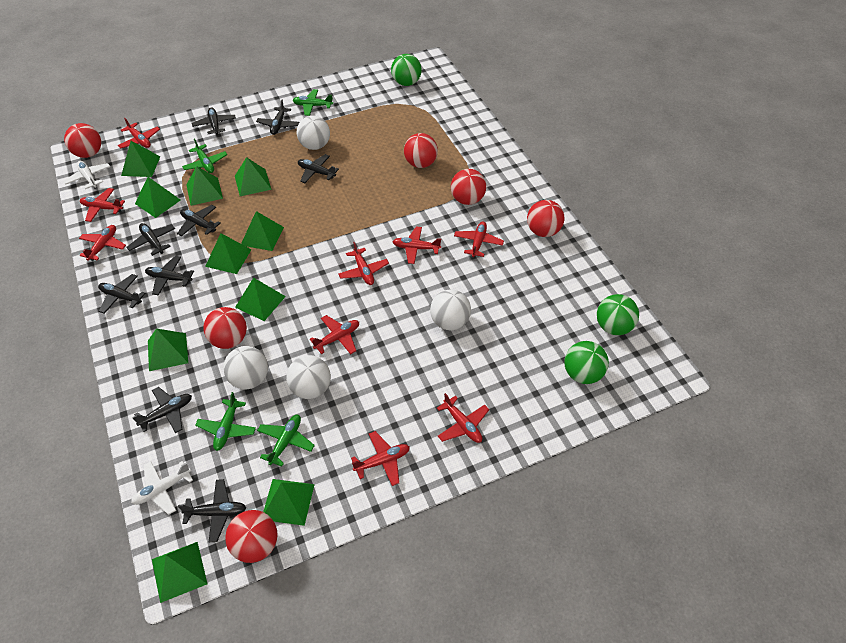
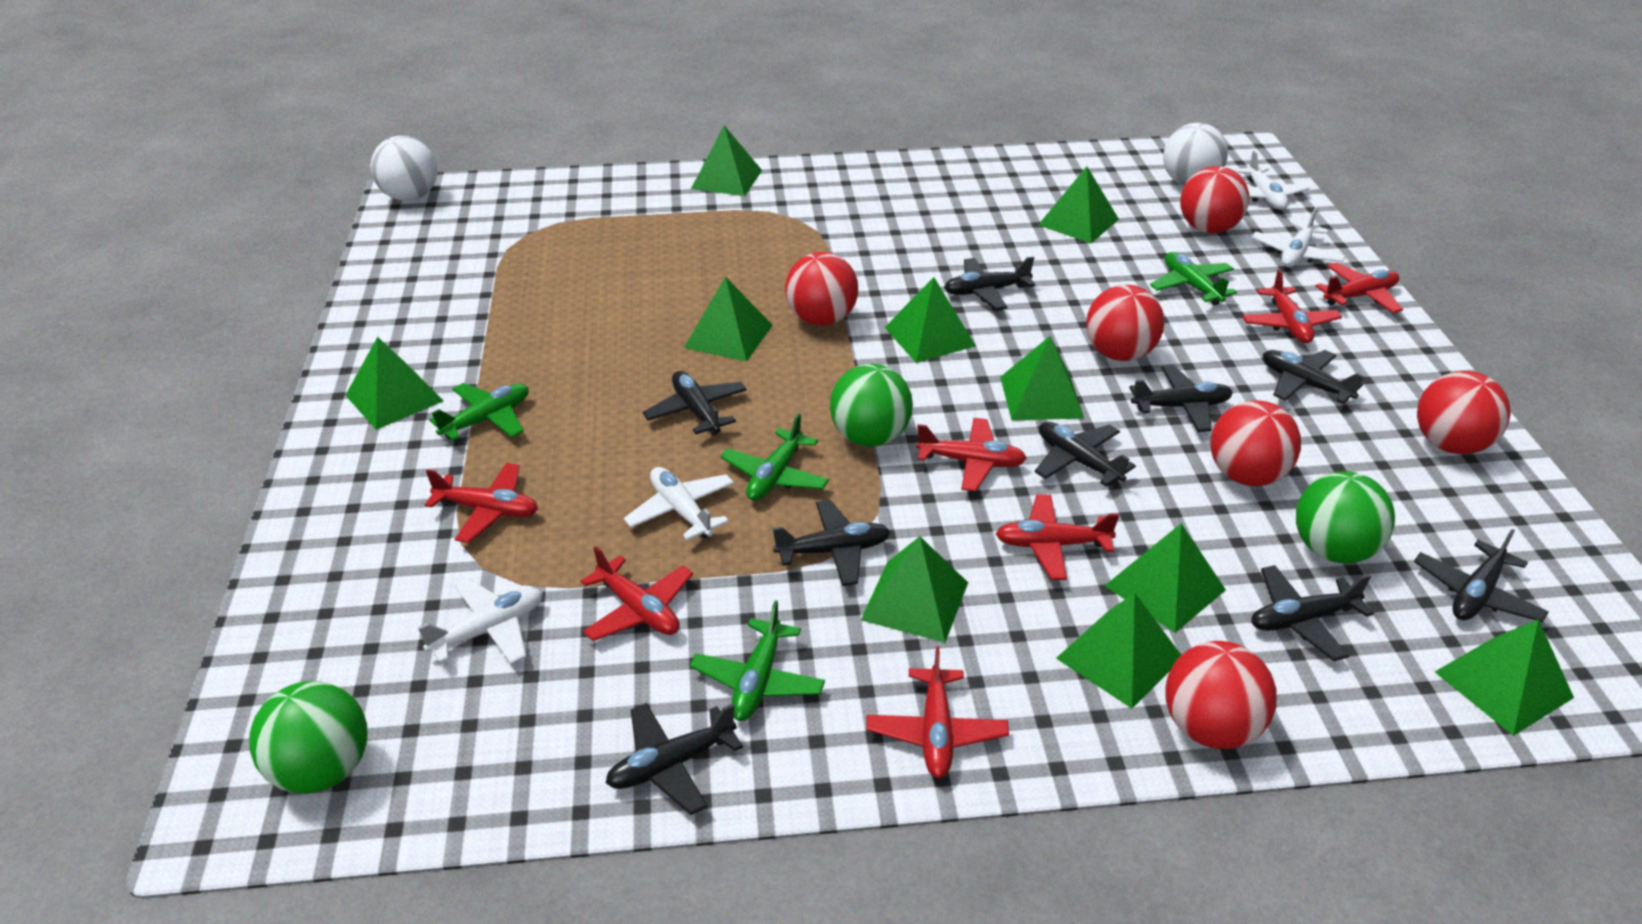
red plane: [79,225,126,261] [80,188,125,222] [118,118,160,148] [310,315,359,354] [338,242,389,285] [351,431,410,486] [393,226,441,264] [437,393,489,443] [454,221,504,257] = 9 -> [425,463,538,543] [581,546,693,641] [866,646,1009,778] [916,418,1027,492] [996,495,1119,580] [1242,269,1342,343] [1315,262,1403,313] = 7
white ball: [223,346,268,390] [286,355,331,399] [297,116,330,150] [430,290,471,330] = 4 -> [371,136,437,201] [1163,123,1228,186] = 2
white plane: [63,161,110,189] [131,461,193,515] = 2 -> [418,578,543,664] [624,467,734,540] [1235,151,1310,210] [1252,207,1346,267] = 4

